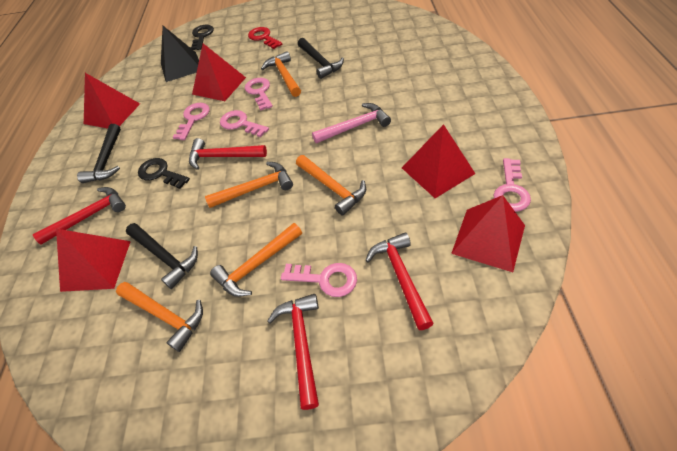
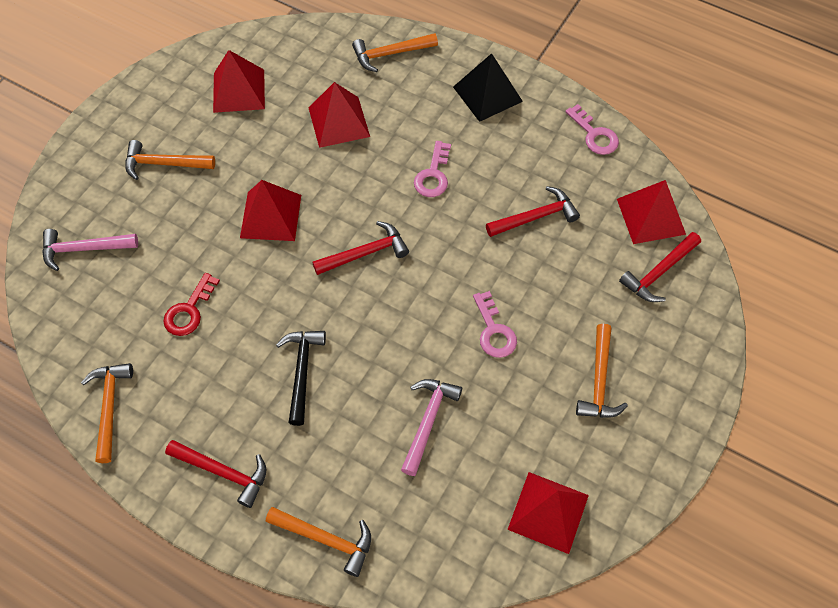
black hammer: [77,124,121,183] [126,223,198,289] [298,38,344,79] = 3 -> [276,331,326,426] = 1
black key: [138,158,190,189] [191,25,214,50] = 2 -> none = 0
pink hammer: [312,103,391,144] = 1 -> [42,229,138,271] [401,379,462,476] = 2
pink key: [173,103,210,140] [220,110,269,137] [245,78,273,111] [281,263,357,297] [493,158,531,212] = 5 -> [414,141,451,197] [473,291,517,358] [565,104,619,155] = 3

